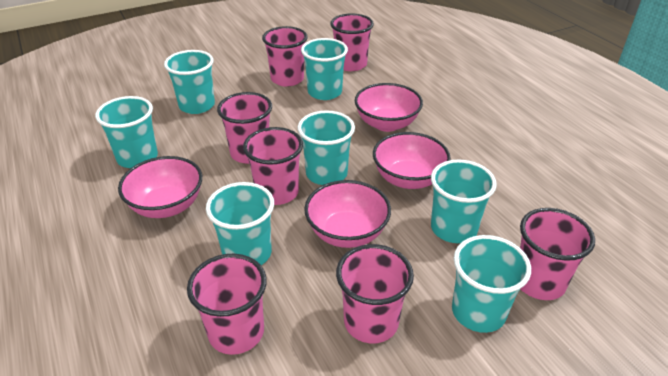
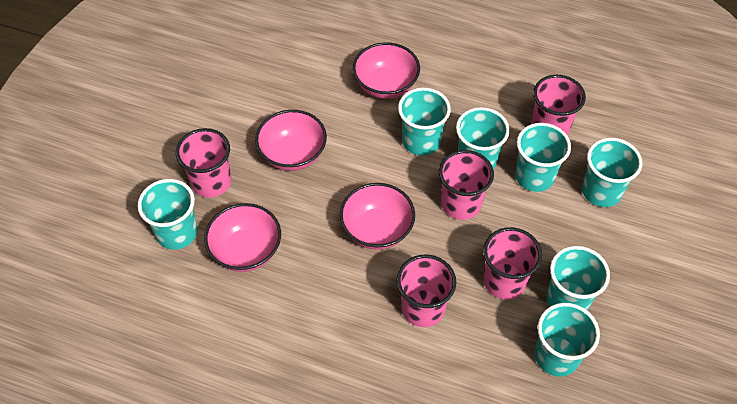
pink cup: [187,254,267,355] [217,92,272,164] [243,127,303,205] [262,26,308,87] [330,14,374,71] [336,244,414,343] [520,208,595,300] = 7 -> [176,128,231,198] [396,254,456,327] [439,150,494,220] [483,227,542,299] [531,75,586,135] = 5

